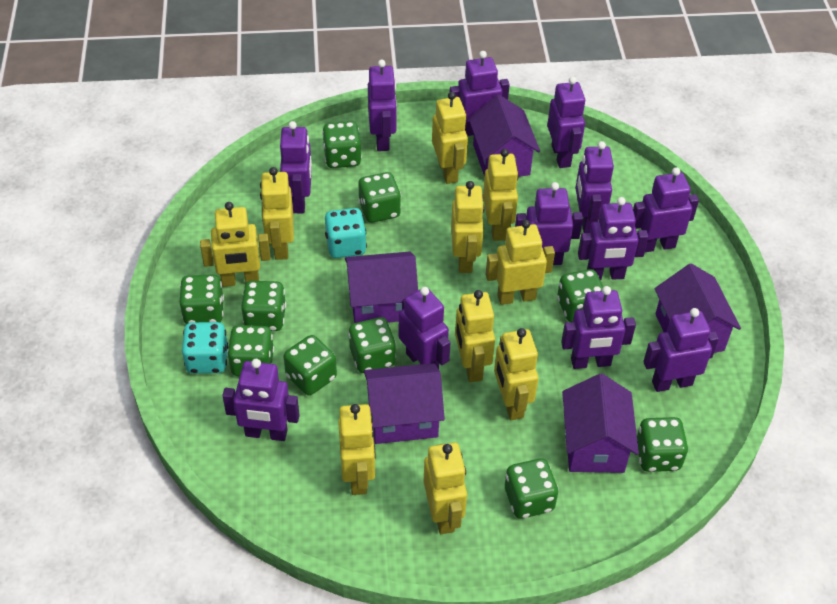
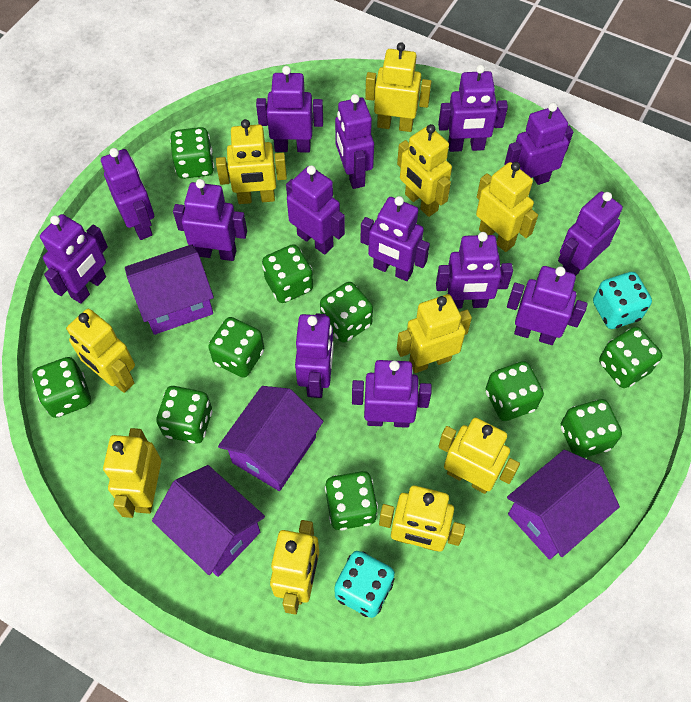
purple house: [345,251,418,323] [364,363,445,444] [469,94,540,177] [562,374,639,473] [654,264,741,353] = 5 -> [125,244,214,335] [152,465,265,577] [218,386,323,491] [507,450,620,560] = 4
purple robot: [222,359,300,441] [280,121,312,213] [368,60,397,151] [399,287,451,369] [450,51,510,136] [515,182,583,265] [547,76,586,168] [561,286,636,369] [575,141,614,233] [578,197,649,280] [633,167,699,252] [643,308,719,392] = 12 -> [40,214,108,304] [101,148,154,240] [173,179,247,261] [256,66,323,153] [286,165,345,255] [295,313,334,398] [335,94,374,189] [352,360,432,428] [360,196,430,281] [436,232,513,309] [438,65,508,152] [504,102,573,185] [507,266,587,345] [558,191,623,275] = 14

